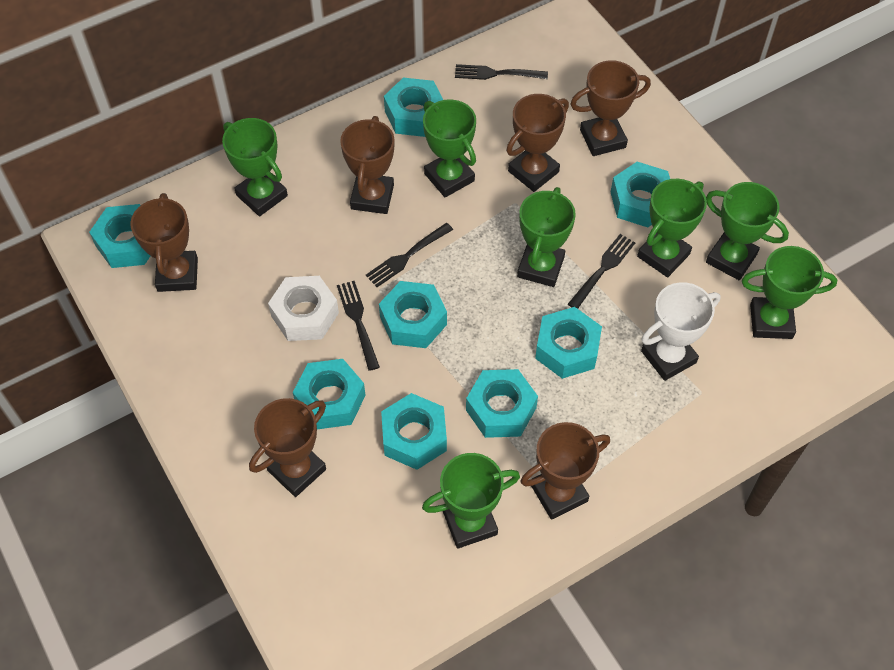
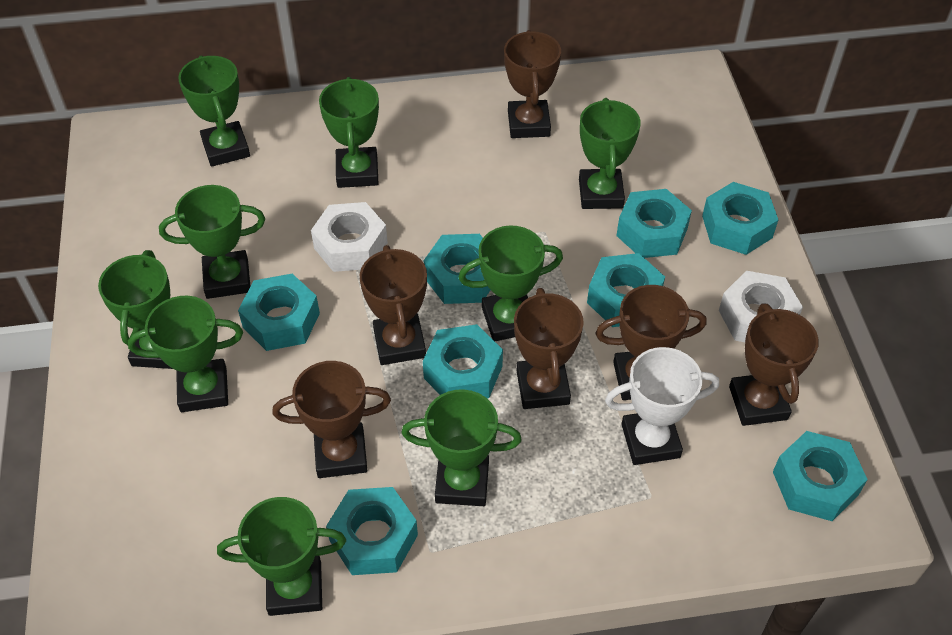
black fork: [337,281,380,371] [366,223,453,287] [455,64,548,80] [568,234,636,309] = 4 -> none = 0
green trophy: [222,118,288,216] [422,453,520,549] [423,99,476,197] [517,187,576,287] [637,179,707,277] [706,182,789,280] [742,246,837,339] = 7 -> [98,250,173,369] [128,296,243,412] [159,185,265,299] [178,55,250,167] [217,497,346,616] [319,77,379,188] [401,389,522,506] [458,225,563,341] [579,98,641,209] = 9
white nut: [268,276,339,341] = 1 -> [311,202,388,272] [719,271,803,342] = 2

